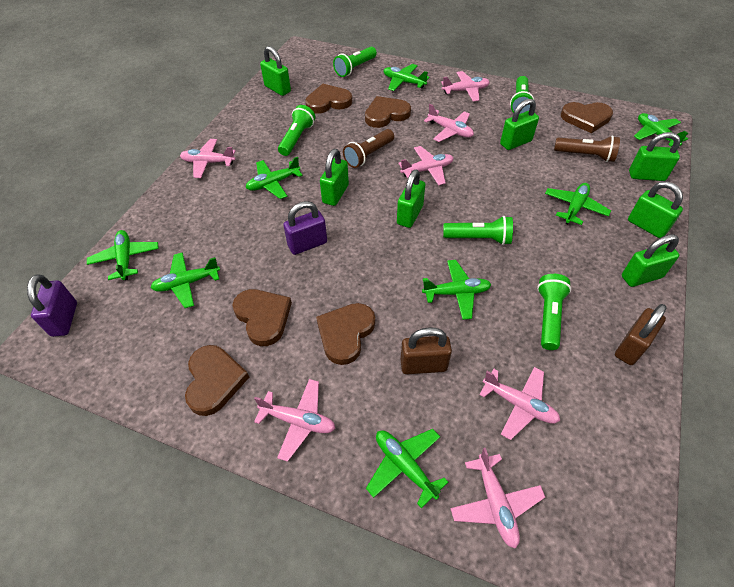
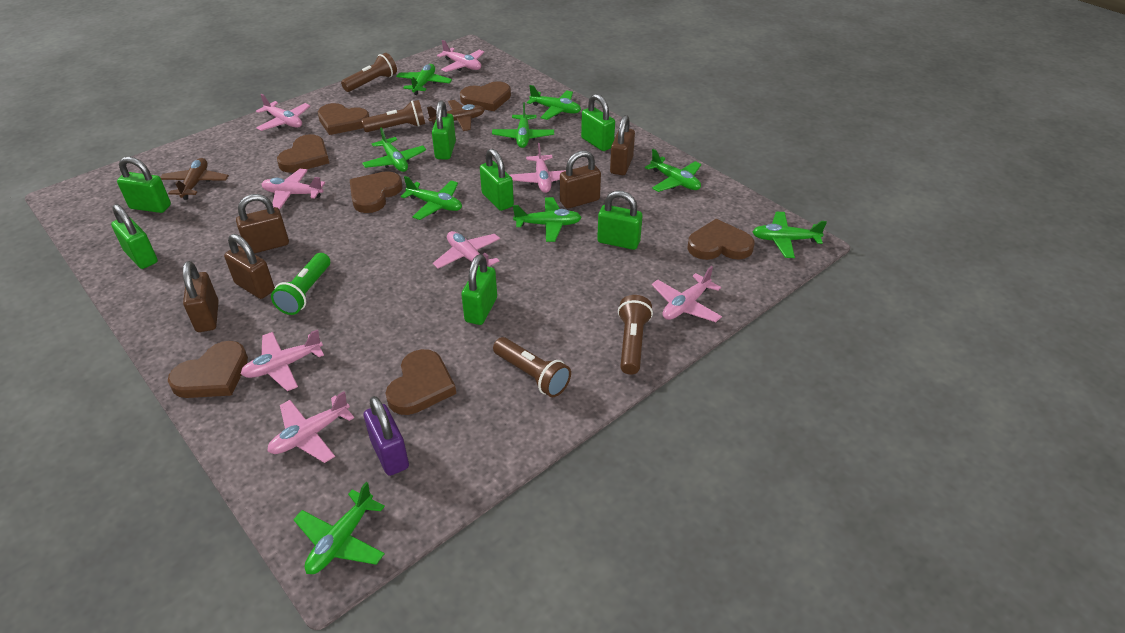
brown flashlight: [343,129,394,168] [554,136,620,162] = 2 -> [341,53,397,92] [362,100,425,132] [493,337,571,397] [618,295,653,375] = 4
brown heart: [185,345,249,416] [232,289,292,346] [305,84,352,114] [316,303,375,365] [365,96,411,128] [561,102,613,133] = 6 -> [168,341,248,398] [277,134,329,173] [318,103,369,135] [350,171,402,213] [385,349,456,415] [460,81,511,111] [687,219,754,260] = 7
brown padlock: [401,328,452,374] [615,304,667,365] = 2 -> [183,261,219,332] [224,234,275,299] [236,194,289,254] [560,150,601,209] [610,115,635,175] = 5
brown plane: none = 0 -> [160,158,229,200] [427,100,485,131] = 2
green flashlight: [278,105,315,156] [333,47,377,77] [443,216,513,245] [510,76,534,114] [537,274,571,350] = 5 -> [271,253,330,315] = 1
green plane: [87,230,159,280] [151,252,220,308] [246,157,303,199] [366,429,448,508] [383,64,429,91] [422,260,491,320] [545,183,611,225] [634,113,688,147] = 8 -> [293,482,385,574] [362,127,426,172] [396,64,452,95] [401,176,462,220] [492,102,554,148] [513,197,582,242] [527,85,581,120] [645,149,701,192] [753,212,827,258] = 9
pink plane: [180,139,236,178] [254,379,336,462] [398,146,453,186] [424,104,474,142] [441,71,490,101] [450,448,545,549] [479,367,560,440] = 7 -> [241,329,324,391] [256,94,310,131] [261,169,325,209] [267,391,354,463] [433,231,500,269] [437,40,484,72] [510,143,566,193] [652,266,722,322] = 8
purple padlock: [27,274,77,337] [283,201,327,255] = 2 -> [364,396,409,476] = 1

